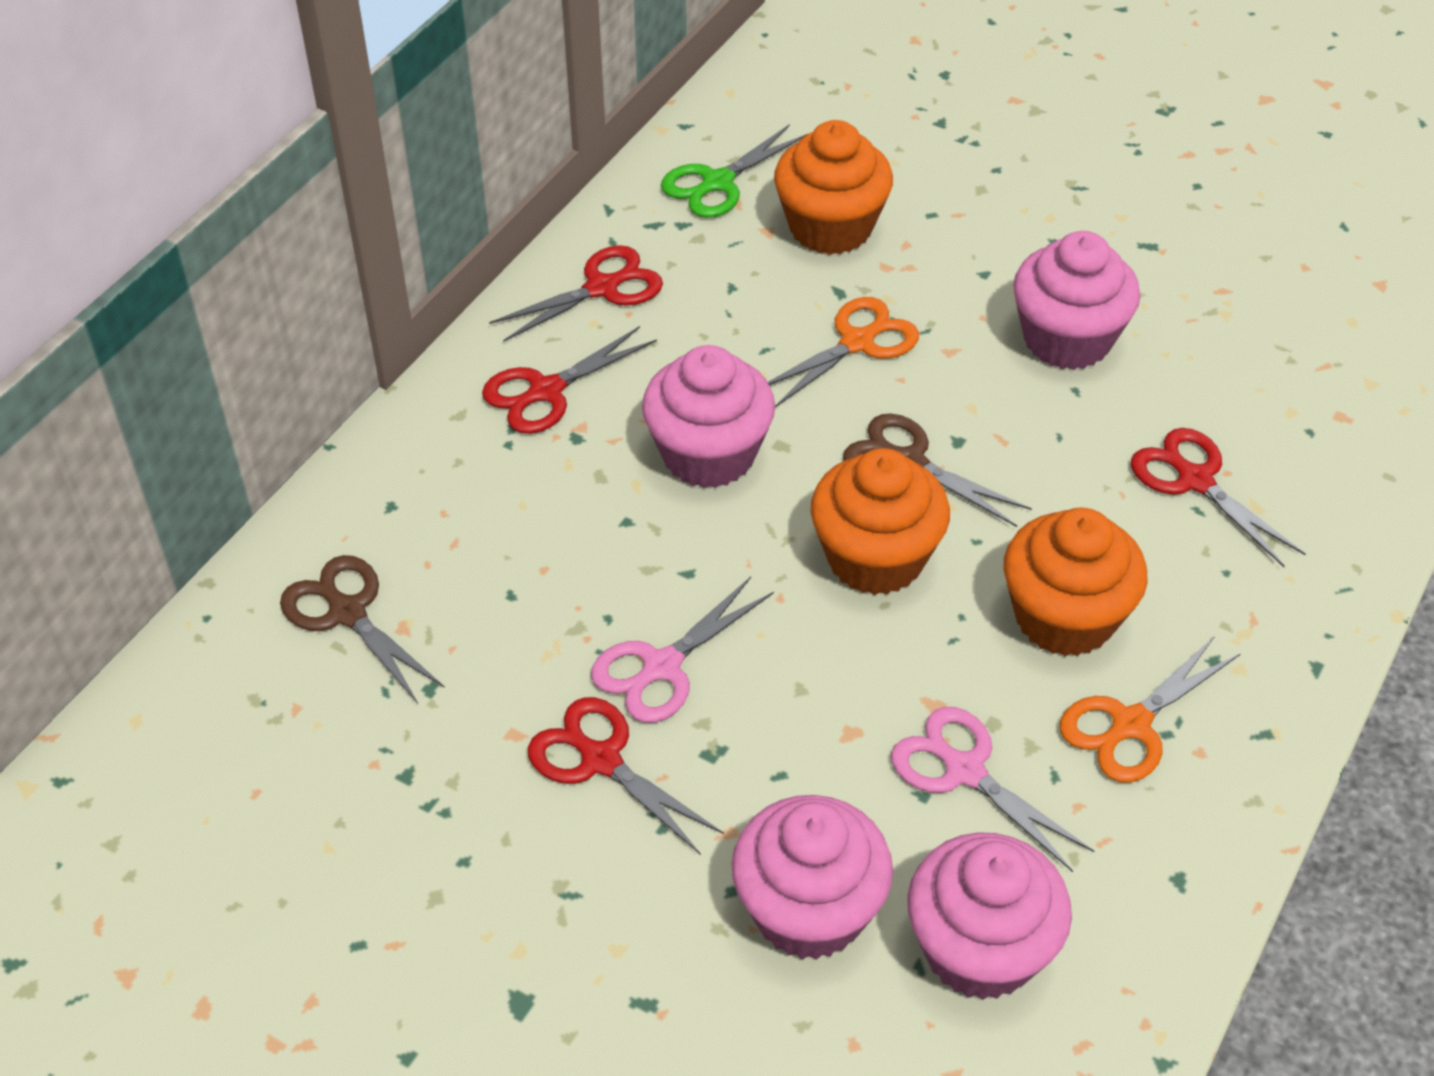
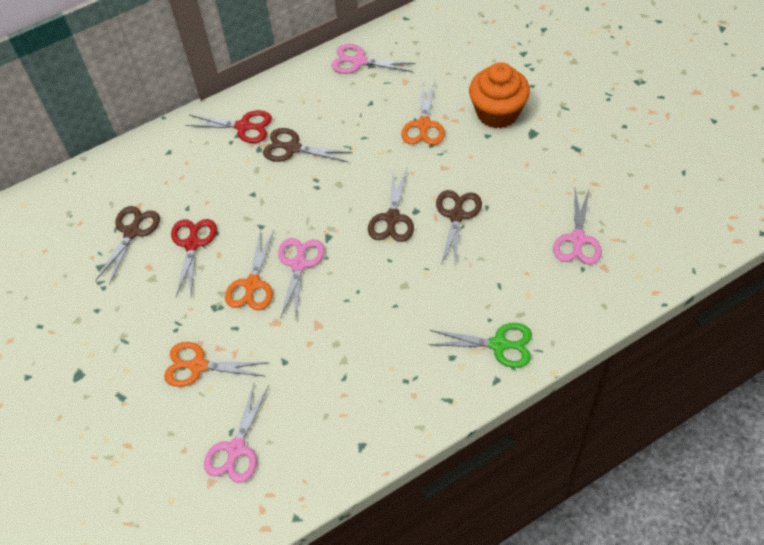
brown scissors: [280,555,445,703] [843,413,1032,527] = 2 -> [96,206,160,285] [263,128,352,162] [368,168,414,242] [436,190,482,269] = 4
orange cupcake: [774,120,893,255] [811,448,950,595] [1004,508,1148,656] = 3 -> [469,62,530,129] = 1
orange scissors: [768,297,919,407] [1060,636,1240,783] = 2 -> [164,342,268,387] [225,230,274,310] [402,80,445,145] = 3
pink cupcake: [642,345,775,488] [731,795,893,960] [907,832,1072,1000] [1013,231,1140,370] = 4 -> none = 0
pink scissors: [591,577,774,723] [891,707,1094,872] = 2 -> [204,384,269,483] [278,238,325,321] [332,44,416,74] [553,187,602,265] = 4
red scissors: [482,326,657,434] [489,245,663,342] [528,697,724,855] [1131,428,1306,567] = 4 -> [171,219,217,297] [185,110,272,143] = 2

